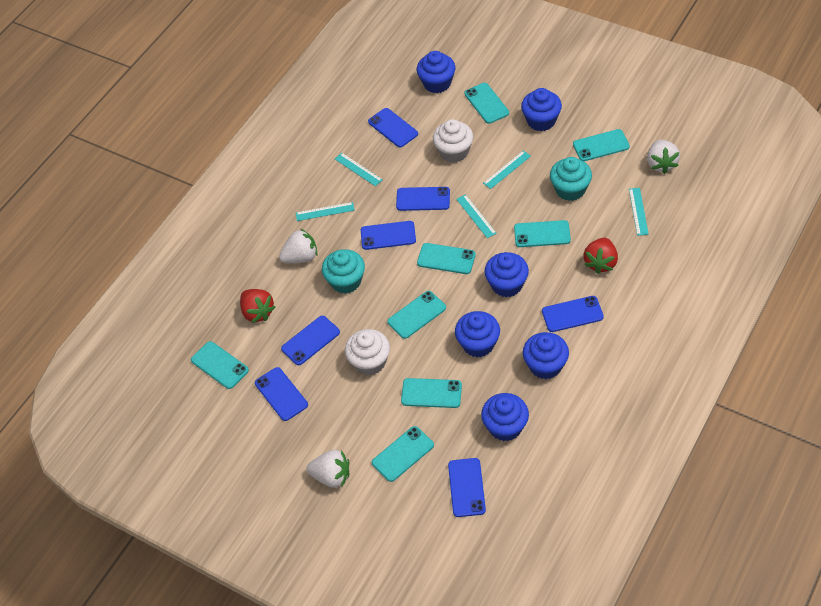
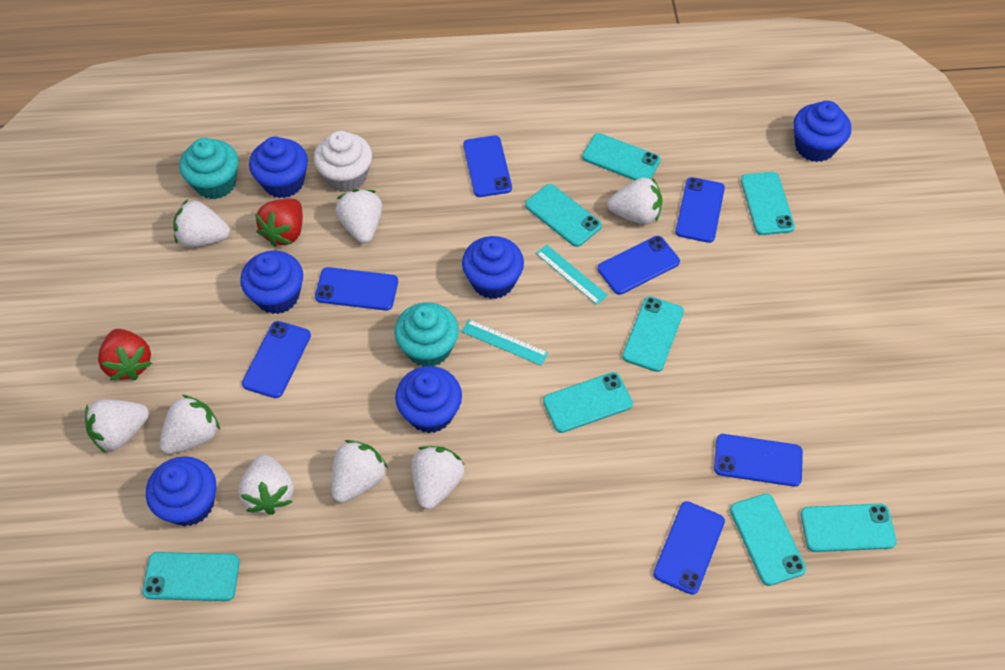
turquoise ruler: [296,202,355,221] [335,153,383,186] [456,194,497,238] [483,151,531,189] [629,188,649,236] = 5 -> [461,319,548,366] [536,245,608,305] = 2
white cupcake: [345,329,390,375] [433,119,473,163] = 2 -> [314,131,372,192] = 1
white strawberry: [279,228,318,263] [306,450,349,488] [647,140,680,174] = 3 -> [85,399,149,453] [159,395,220,454] [173,199,230,247] [238,454,294,515] [332,440,388,503] [335,189,382,243] [412,446,464,509] [607,177,663,224] = 8

